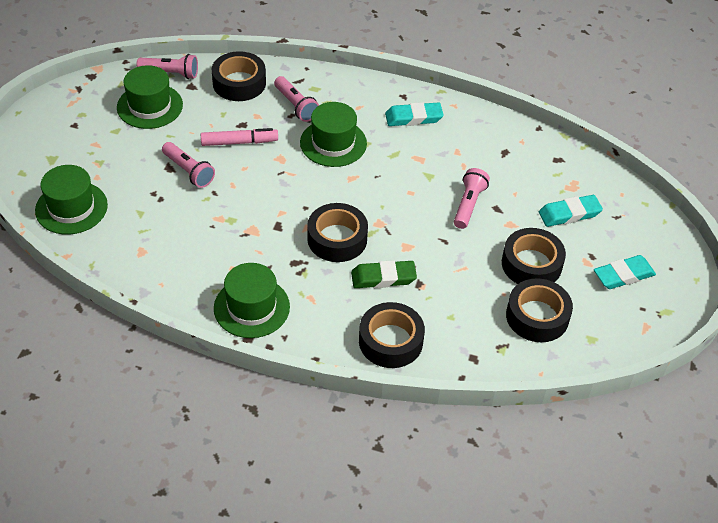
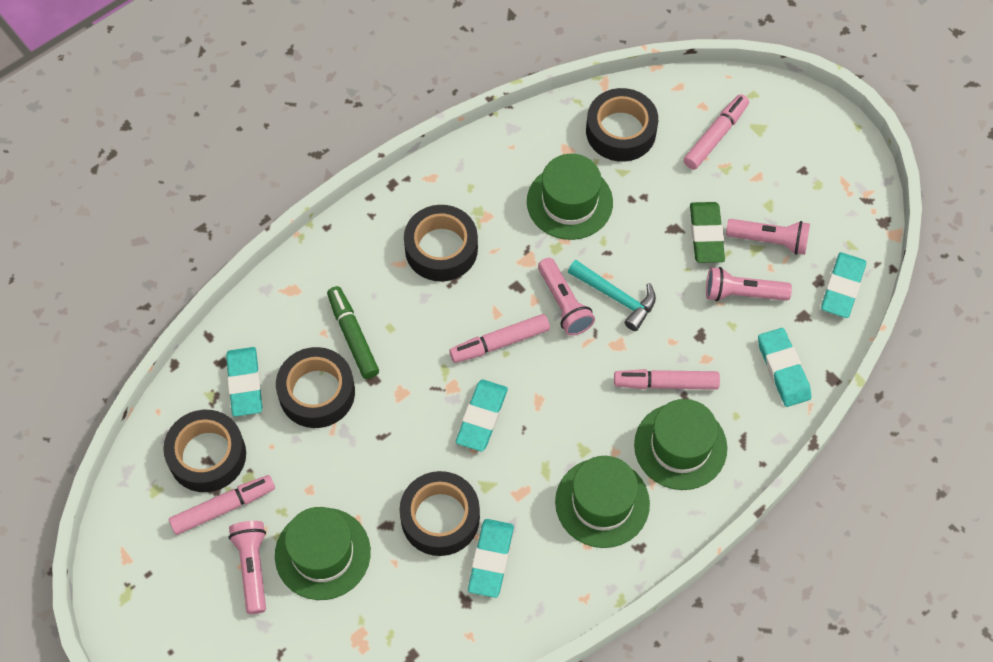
green marker: none = 0 -> [327,286,379,379] = 1
pink marker: [201,128,278,146] = 1 -> [169,475,275,535] [449,314,550,363] [614,369,720,390] [683,94,749,170] = 4
turquoise eraser: [385,102,444,126] [539,195,603,227] [594,255,656,289] = 3 -> [226,347,262,417] [456,379,508,451] [468,519,514,598] [758,328,811,407] [821,252,866,318] = 5
turquoise hammer: none = 0 -> [568,260,656,331] = 1

